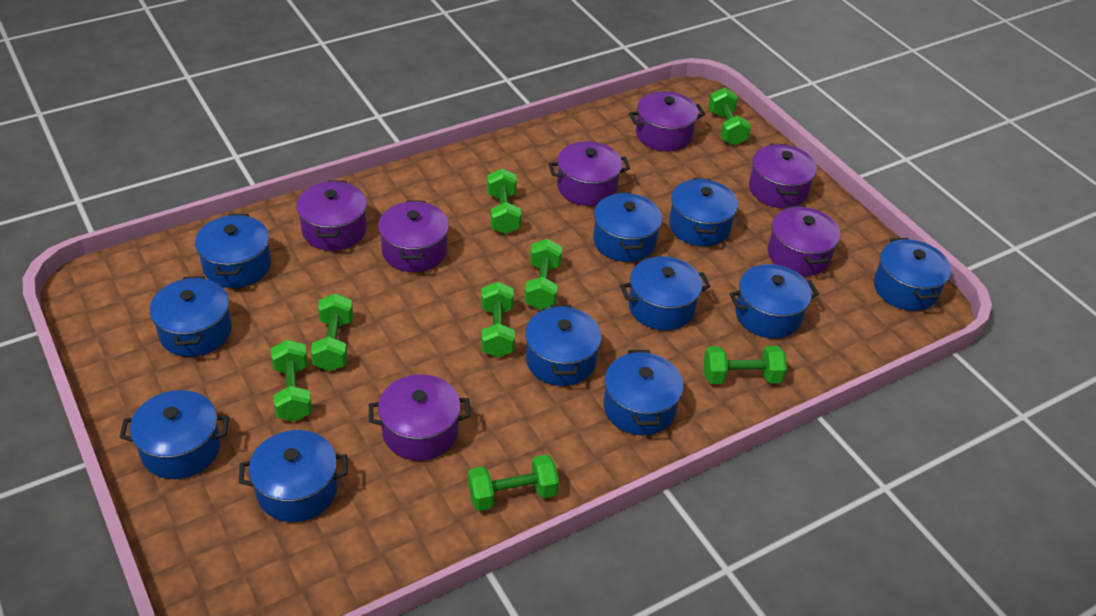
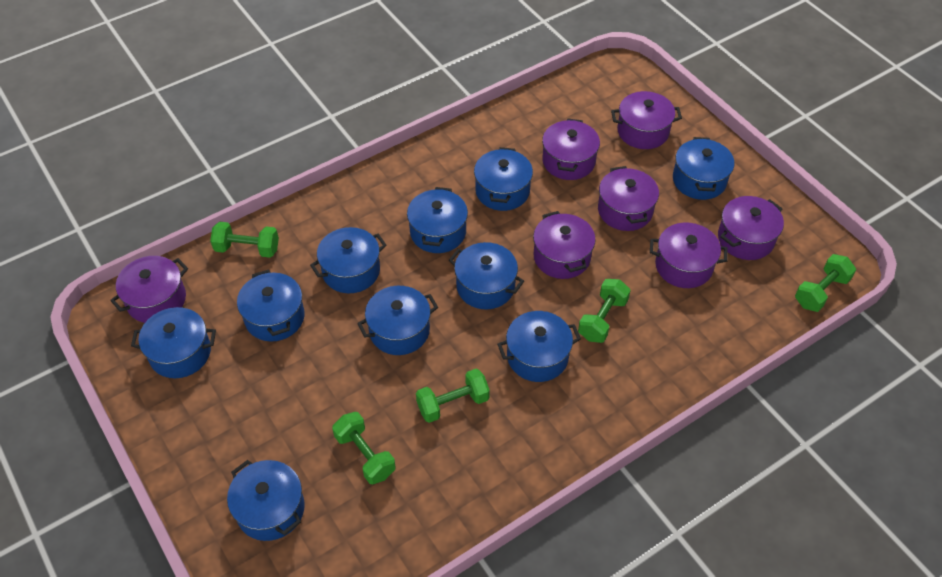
blue pot: [119,390,229,479] [150,276,232,357] [195,214,271,288] [239,430,348,522] [525,305,602,386] [593,192,662,262] [603,350,683,435] [620,256,711,331] [669,178,738,246] [729,264,819,339] [874,238,951,311] = 11 -> [131,307,216,378] [227,460,305,541] [237,269,305,341] [310,227,387,293] [357,286,438,355] [407,187,468,253] [449,242,524,309] [474,147,533,211] [497,311,581,382] [673,137,734,200] = 10
green dumbbell: [271,340,312,422] [311,293,353,371] [468,454,559,511] [481,282,515,358] [487,169,521,234] [524,239,562,310] [704,346,787,384] [708,88,751,145] = 8 -> [210,222,279,258] [332,412,396,484] [416,369,490,423] [578,279,631,343] [795,254,856,312] = 5

